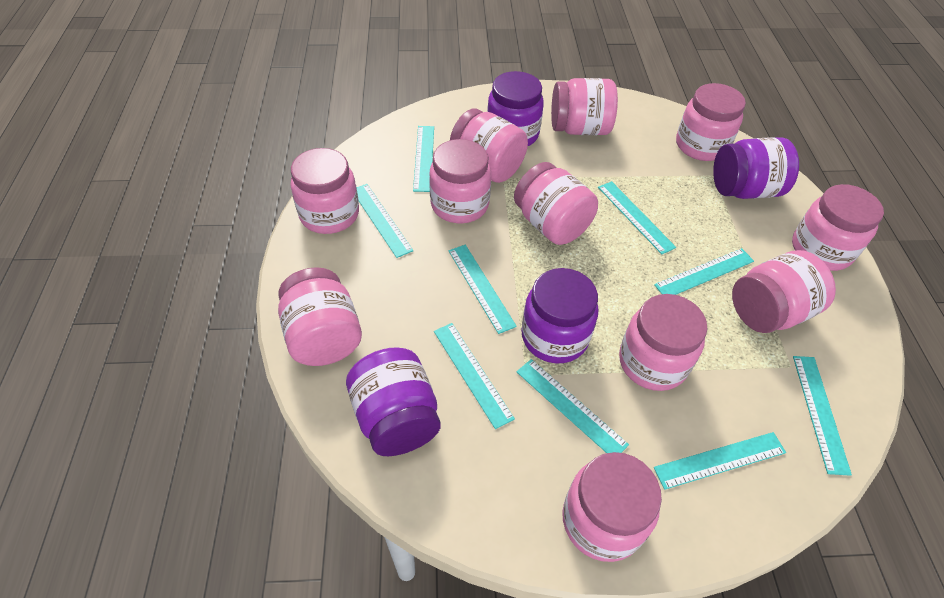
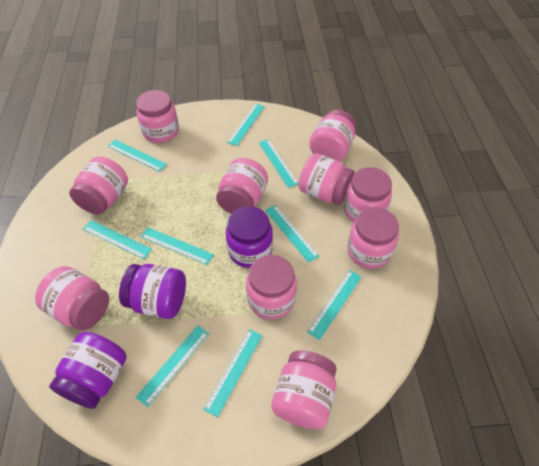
pink jar: [278,267,362,366] [290,148,359,234] [429,139,491,223] [450,109,528,183] [514,162,598,245] [551,78,618,135] [562,452,662,562] [619,294,707,391] [676,83,746,161] [732,250,836,333] [792,184,884,271] = 11 -> [35,266,109,331] [69,157,128,215] [136,90,179,143] [216,158,268,214] [246,255,297,320] [271,350,337,429] [298,153,355,205] [309,110,356,162] [344,167,392,222] [347,207,399,269] = 10
purple jar: [346,347,441,456] [487,71,544,146] [521,268,598,363] [713,137,799,199] = 4 -> [49,332,127,409] [119,264,186,319] [226,206,273,268] = 3

